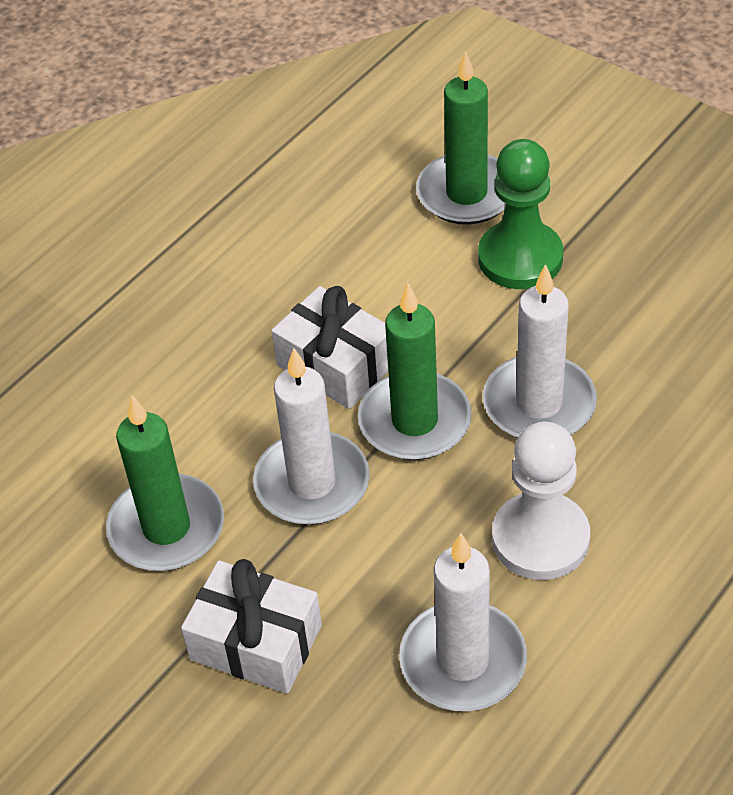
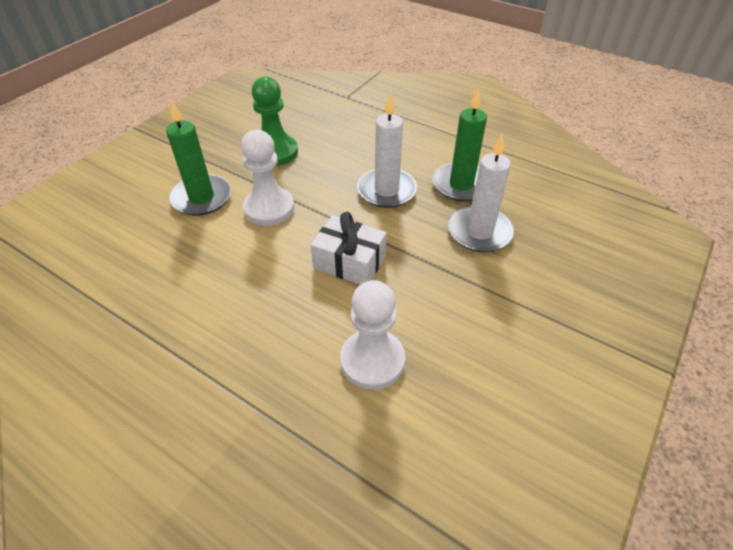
green candle: [106,395,224,571] [358,284,472,460] [416,51,506,225] = 3 -> [166,100,231,216] [433,87,487,202] = 2
white candle: [253,348,370,525] [399,533,527,711] [483,264,597,438] = 3 -> [357,93,417,208] [448,133,514,252] = 2
white gift: [181,559,322,694] [272,286,388,409] = 2 -> [311,212,387,285] = 1
white pawn: [492,422,590,580] = 1 -> [241,130,294,226] [340,280,405,390] = 2

